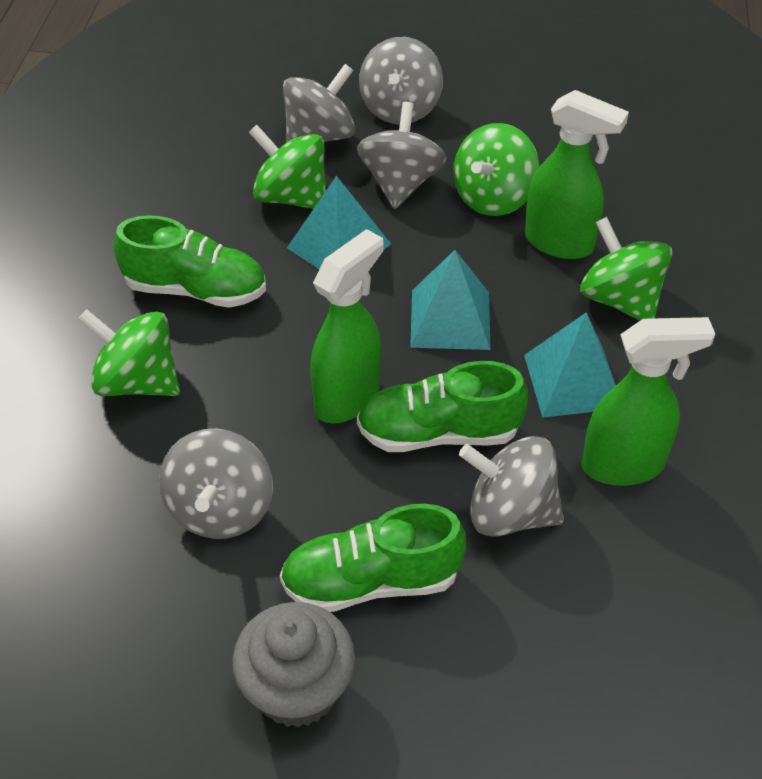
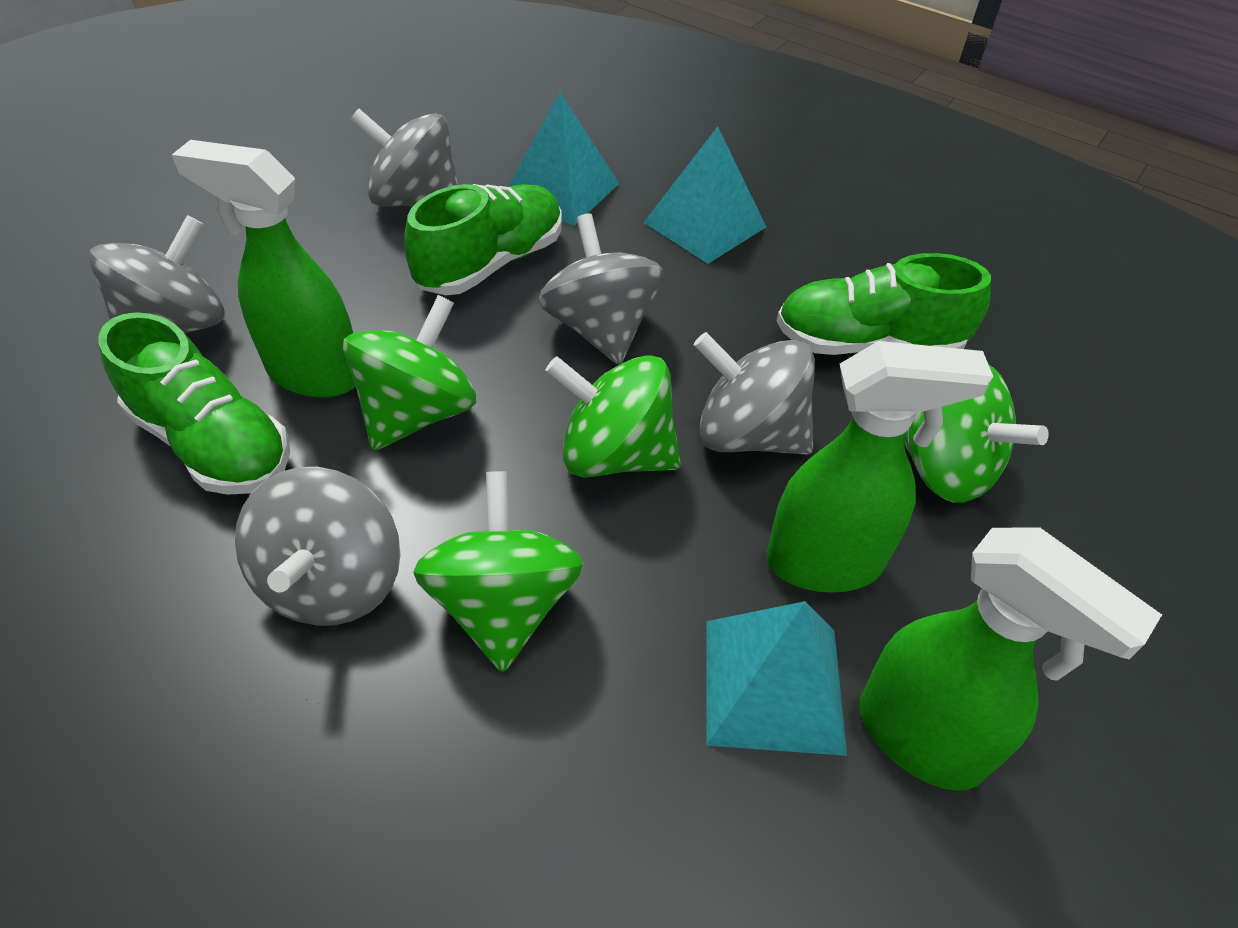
grey cupcake: [232,602,355,728] = 1 -> none = 0

